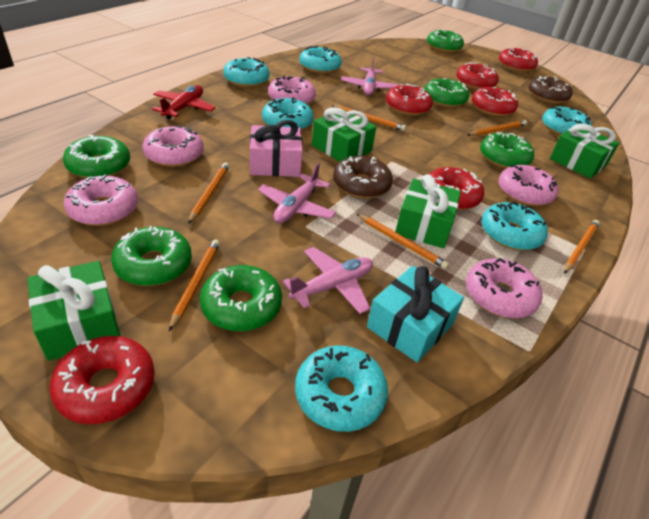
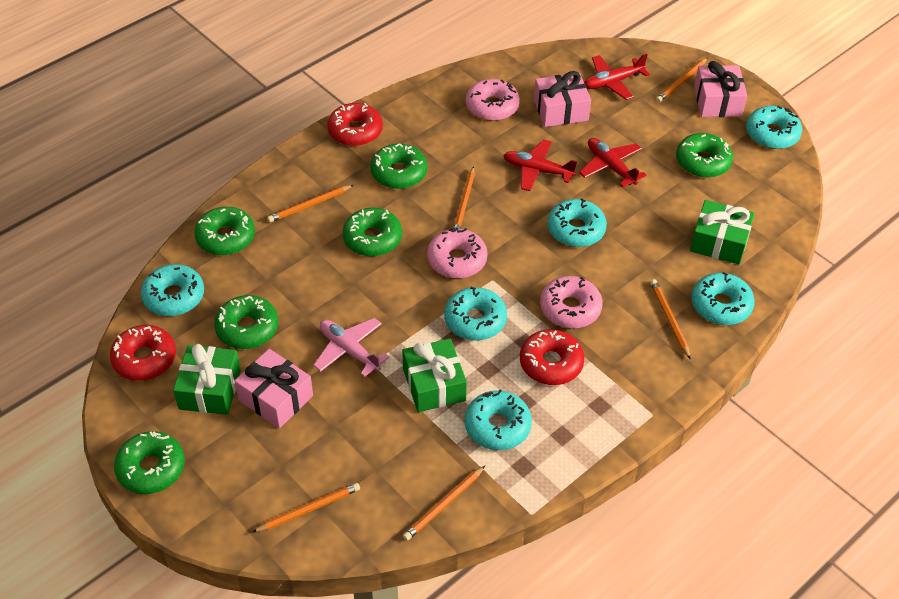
brown donut: [333,156,393,199] [528,76,573,104] = 2 -> none = 0
green gift: [27,261,120,361] [312,107,376,162] [395,174,461,248] [550,124,619,178] = 4 -> [173,344,241,415] [402,339,467,412] [690,200,755,264] = 3
pink donut: [64,175,138,226] [142,125,204,167] [268,76,316,105] [466,258,543,319] [499,165,558,206] = 5 -> [427,228,488,279] [466,79,520,121] [540,276,603,329] = 3
pink gift: [250,120,303,177] = 1 -> [234,349,313,428] [534,71,591,127] [694,61,747,117] = 3
pink plane: [258,163,336,223] [283,247,373,314] [341,57,399,96] = 3 -> [313,318,389,377] = 1
red donut: [50,336,155,424] [386,83,433,116] [429,167,484,210] [456,62,499,90] [472,87,518,117] [499,48,538,72] = 6 -> [110,325,176,381] [327,103,383,146] [520,329,584,385] = 3
red plane: [152,85,216,119] = 1 -> [503,139,577,191] [579,138,646,187] [584,54,650,100] = 3
turquoise gift: [367,266,464,363] = 1 -> none = 0

